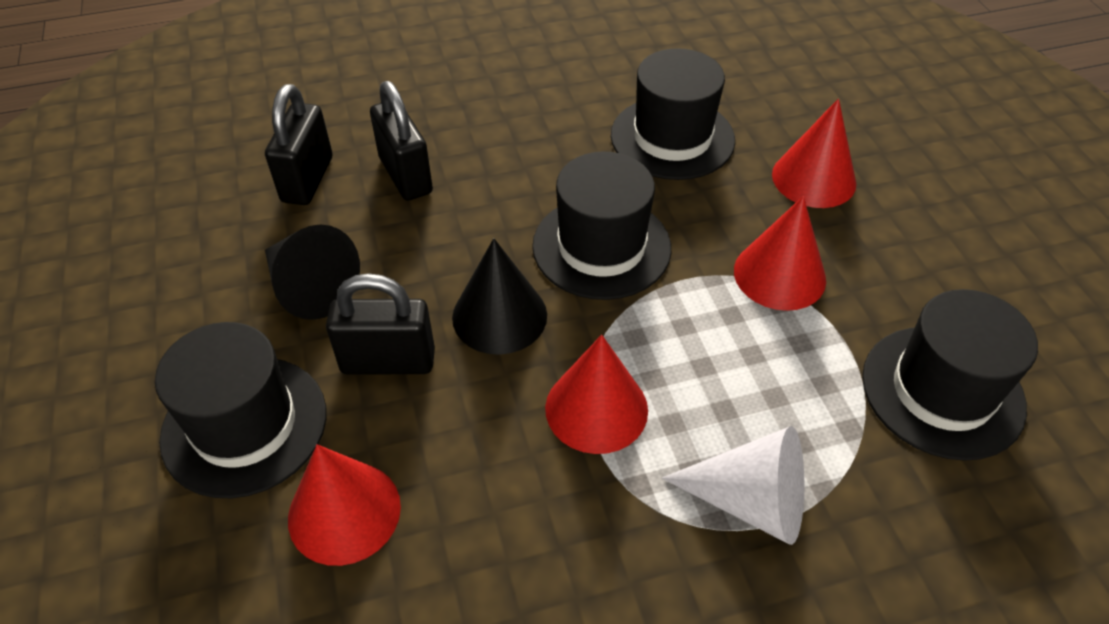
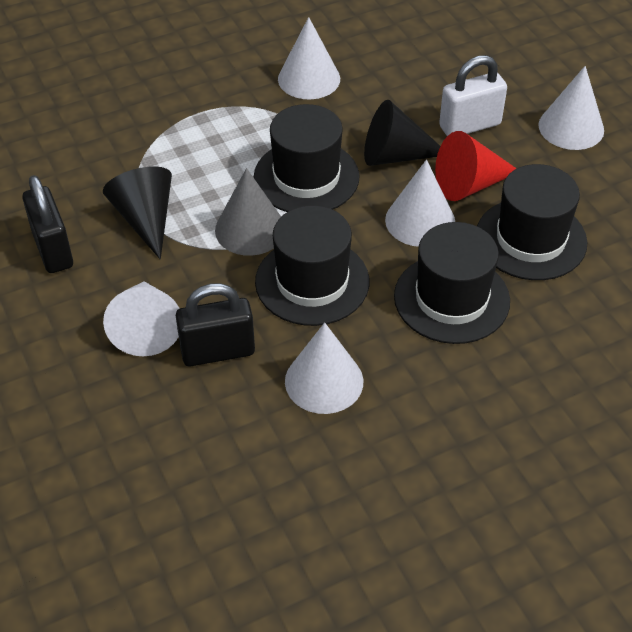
black padlock: [265,84,333,205] [326,273,435,375] [370,81,433,201] = 3 -> [22,175,73,273] [176,283,255,366] = 2
grey cone: none = 0 -> [215,168,281,256] = 1
red cone: [288,444,401,566] [545,335,648,454] [734,196,826,311] [772,99,856,208] = 4 -> [435,131,517,201] = 1
white cone: [662,426,805,545] = 1 -> [103,281,180,356] [278,17,340,99] [285,323,363,414] [385,160,455,247] [538,66,604,150] = 5
white padlock: none = 0 -> [439,55,507,136] = 1

